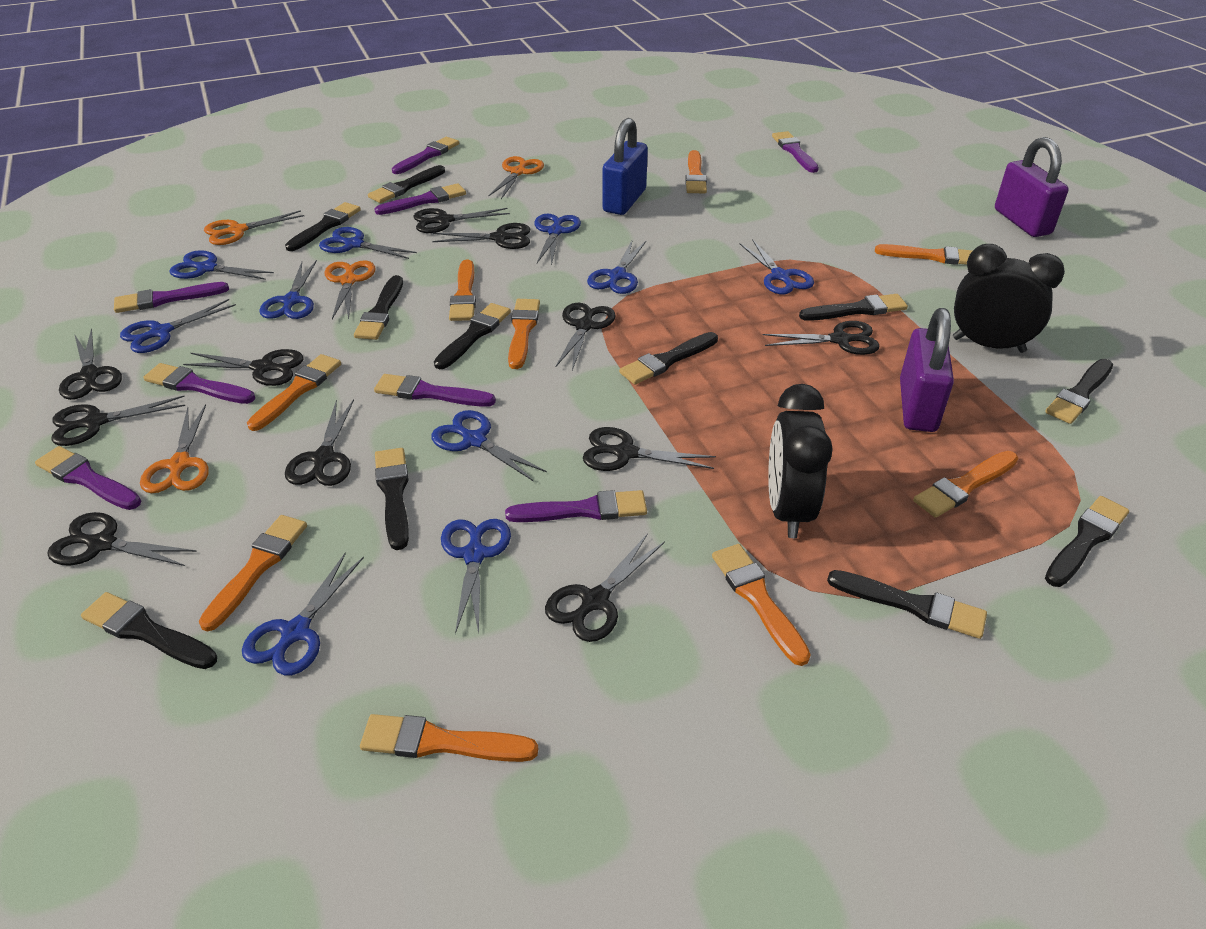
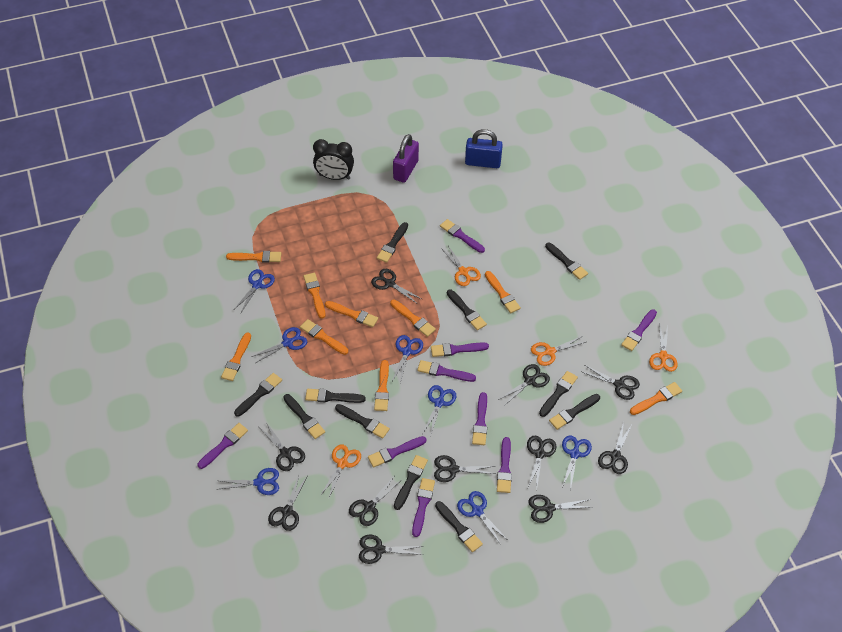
black clock: [768,384,833,538] [953,244,1065,353] = 2 -> [313,139,354,180] = 1
blue scissors: [120,299,236,353] [169,250,274,280] [242,552,364,676] [259,260,317,319] [319,227,417,259] [431,410,547,482] [441,519,511,634] [534,214,581,266] [587,239,646,294] [739,239,814,294] = 10 -> [219,468,279,495] [235,269,275,312] [251,327,307,363] [392,335,423,383] [422,385,457,434] [457,491,508,545] [562,435,592,487] = 7
purple brush: [35,446,141,510] [114,282,229,313] [143,363,255,404] [374,183,466,215] [374,374,496,407] [392,137,459,174] [505,490,647,522] [772,131,819,173] = 8 -> [198,423,248,469] [368,436,427,468] [412,478,435,537] [417,360,476,382] [431,342,489,357] [440,219,485,253] [472,392,487,445] [497,437,512,493] [621,309,657,351] = 9
purple padlock: [900,308,954,432] [995,137,1069,237] = 2 -> [393,134,419,183] = 1

